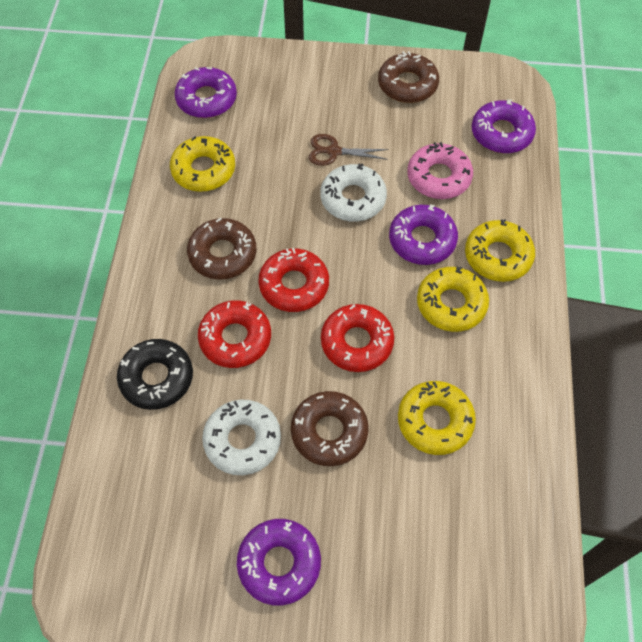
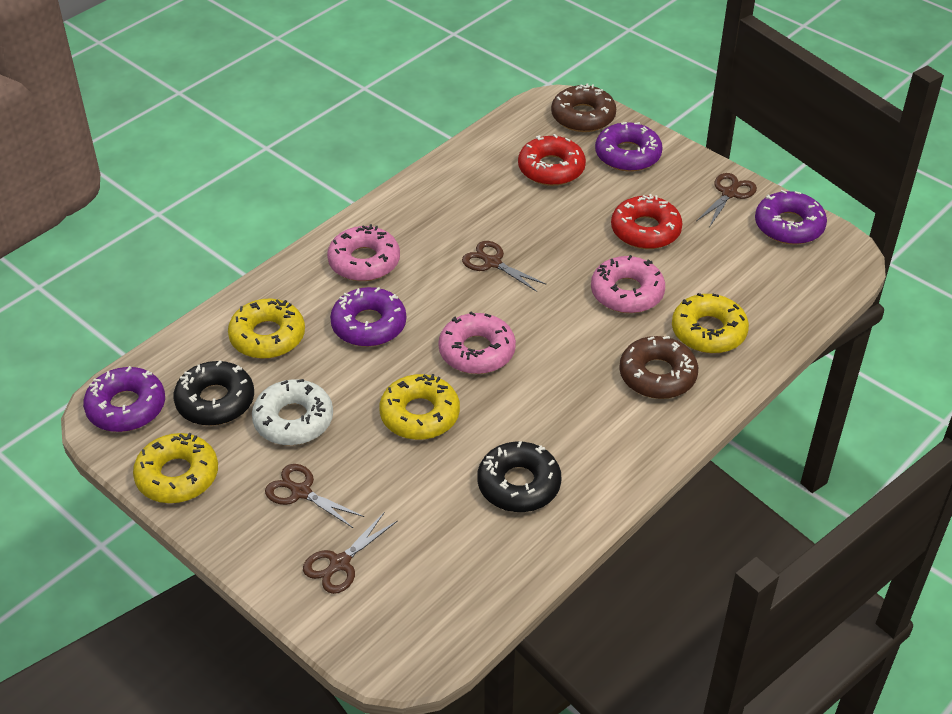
black donut: [117,339,193,410] = 1 -> [173,360,254,426] [477,441,561,512] = 2
brown donut: [187,218,256,280] [291,391,368,466] [378,51,439,103] = 3 -> [551,83,616,132] [619,336,698,399] = 2
brown scissors: [309,134,388,166] = 1 -> [265,464,364,528] [303,513,397,594] [462,241,547,292] [696,173,757,226] = 4
pink donut: [407,142,473,199] = 1 -> [327,224,400,281] [438,312,516,374] [591,255,665,313] = 3
red donut: [198,300,271,368] [258,248,329,312] [321,304,394,372] = 3 -> [518,134,586,186] [611,194,683,249] = 2
white donut: [202,400,281,475] [320,164,387,222] = 2 -> [252,379,333,445] = 1

